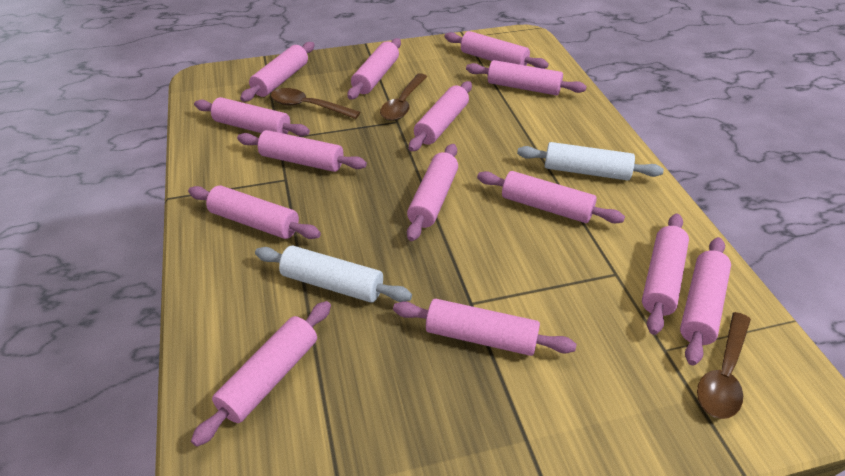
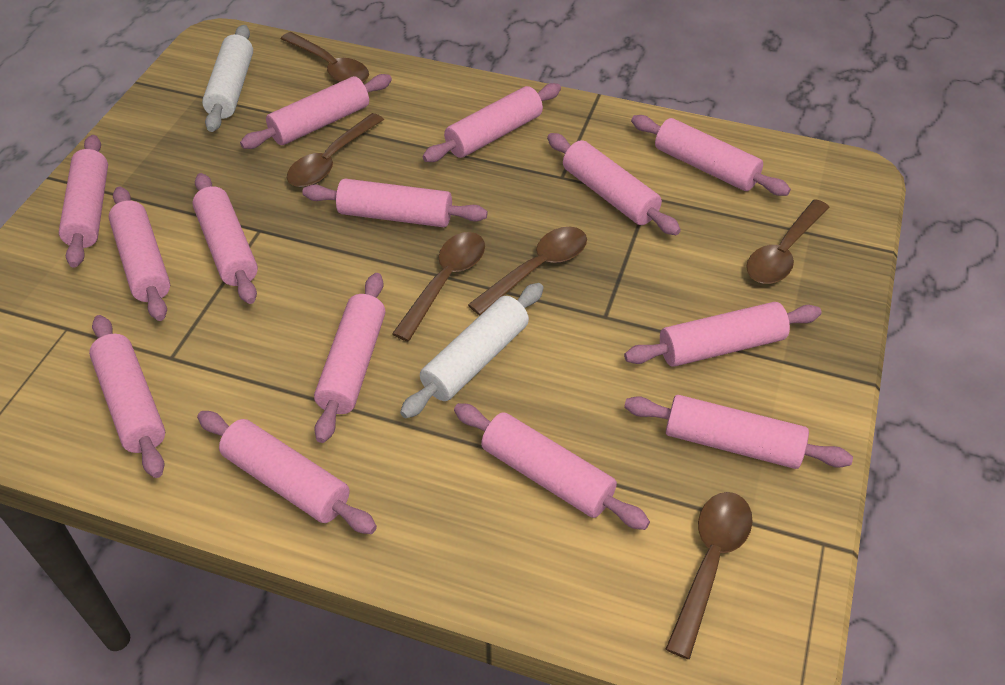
brown spoon: [271,88,360,119] [380,73,428,121] [697,312,751,419] = 3 -> [281,32,369,82] [287,113,384,187] [392,232,485,342] [468,227,587,315] [666,492,753,659] [746,199,830,284] = 6

